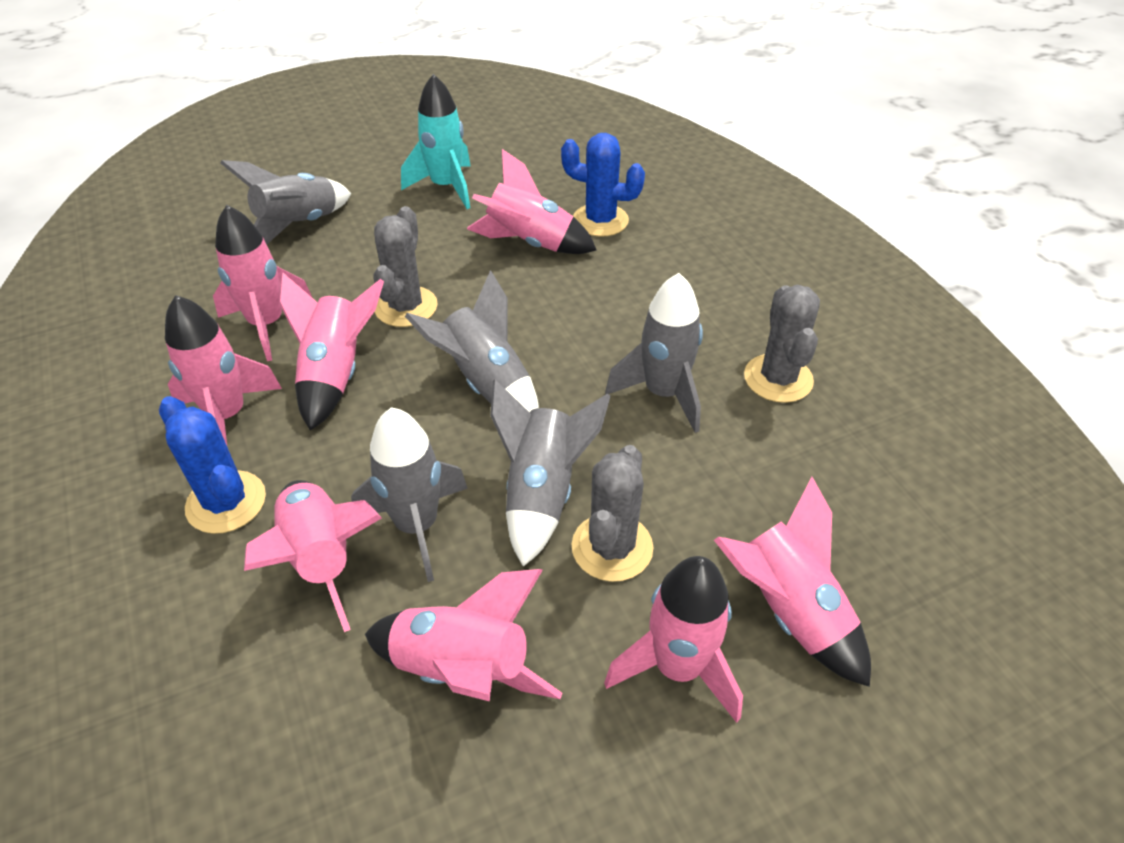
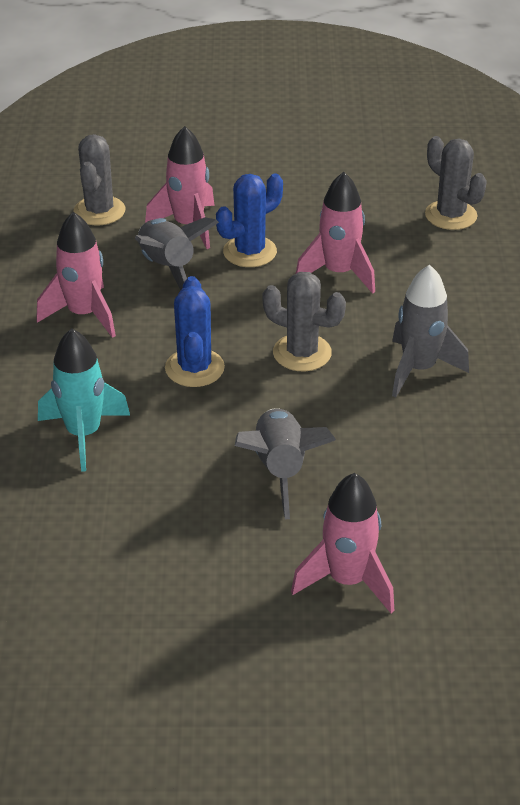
grey rocket: [221,160,351,244] [351,407,468,582] [405,270,539,413] [490,380,611,567] [605,273,703,433] = 5 -> [135,217,219,291] [235,408,336,519] [392,264,469,397] = 3
pink rocket: [165,295,282,445] [213,205,312,361] [244,480,382,632] [279,273,384,431] [365,569,562,702] [467,149,597,254] [604,556,743,723] [714,477,871,687] = 8 -> [36,212,116,338] [145,126,215,249] [291,473,394,613] [296,172,375,294] = 4

